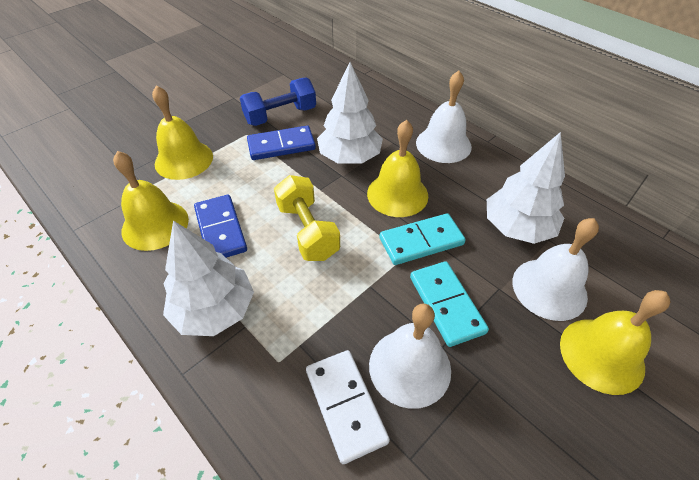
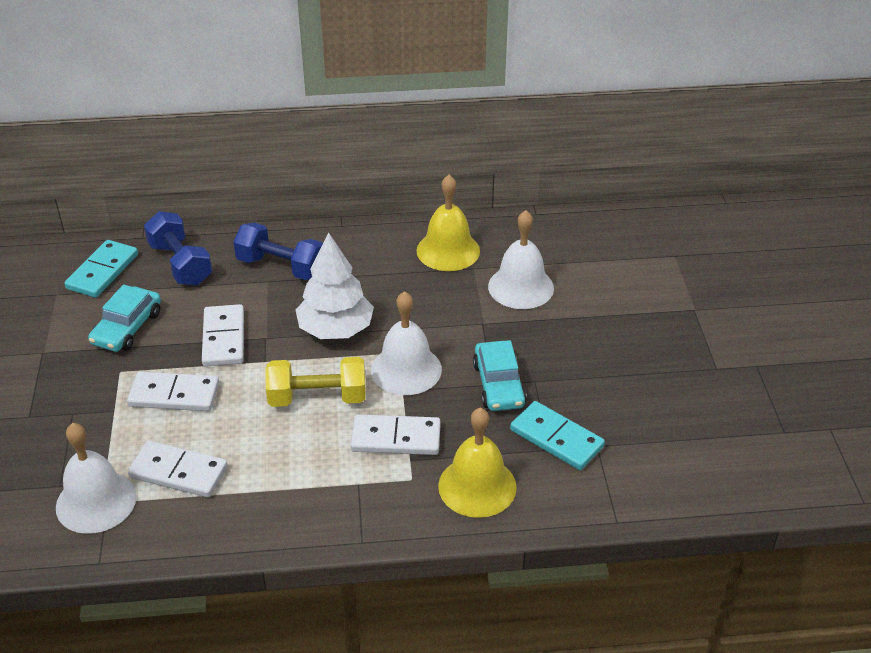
blue domino: [194,195,247,258] [247,126,316,160] = 2 -> none = 0
blue dumbbell: [240,77,316,126] = 1 -> [144,211,212,286] [233,222,323,280] = 2
turquoise car: none = 0 -> [88,284,161,352] [473,340,527,411] = 2
white domino: [306,350,390,464] = 1 -> [127,372,219,411] [128,441,228,497] [202,304,244,367] [351,414,441,455] = 4
white tree: [163,221,254,336] [317,62,383,164] [487,132,565,244] = 3 -> [296,232,374,339] = 1
yellow bell: [113,151,189,251] [152,85,213,180] [367,120,428,217] [560,290,670,395] = 4 -> [417,175,480,271] [438,408,517,518] = 2

